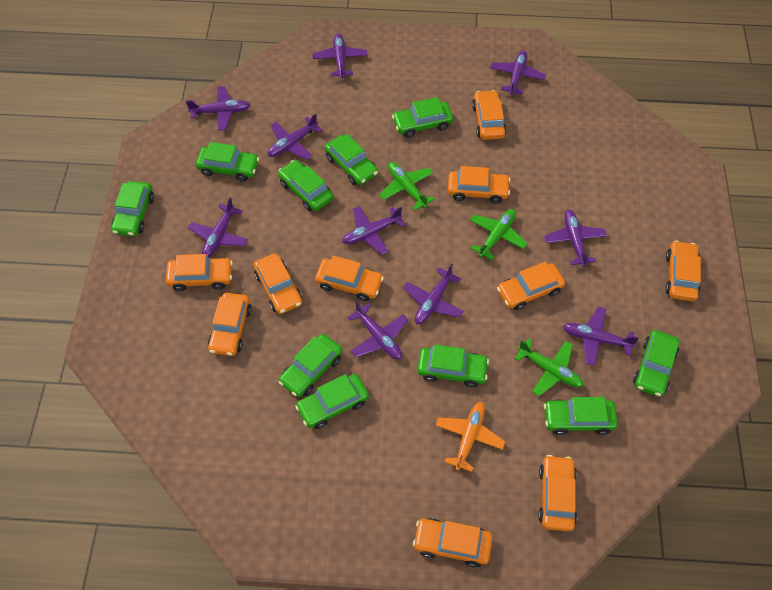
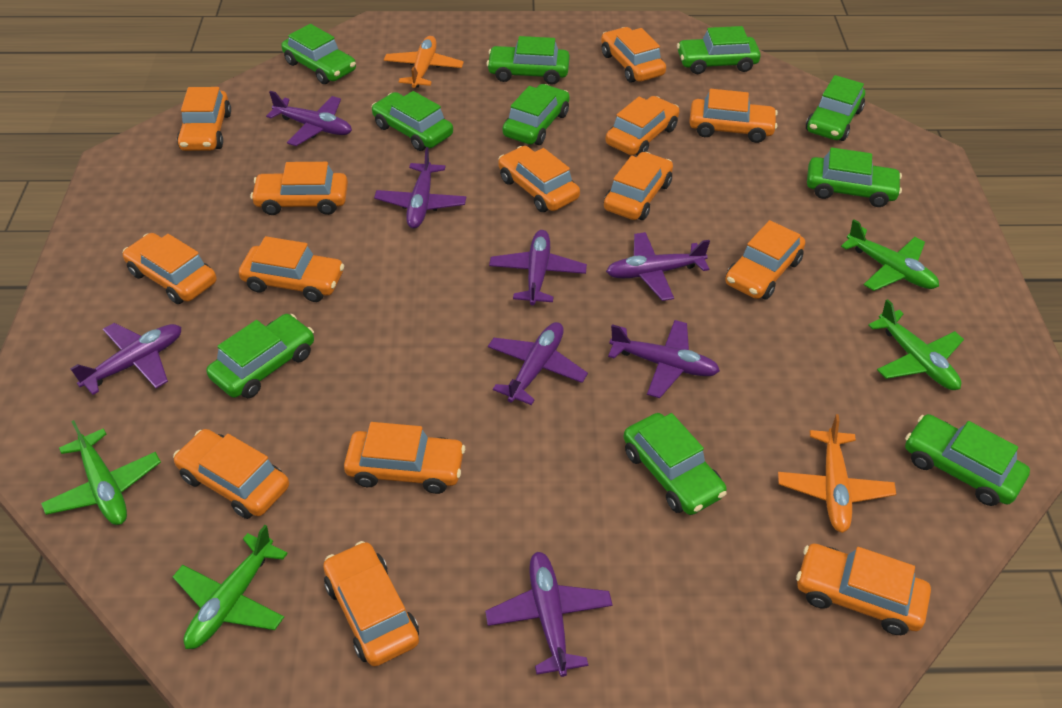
green plane: [379,162,435,210] [470,209,528,260] [514,339,583,396] = 3 -> [41,420,161,525] [173,525,288,649] [841,219,939,291] [868,299,964,390] = 4
orange car: [166,254,233,291] [208,293,252,356] [253,253,302,314] [315,256,384,301] [413,518,493,567] [448,166,510,203] [472,90,507,140] [497,261,565,310] [538,455,577,532] [665,241,701,301] = 10 -> [123,233,217,304] [173,429,289,519] [177,87,231,151] [239,236,344,302] [250,162,348,215] [323,541,419,667] [344,422,465,494] [498,146,580,212] [601,27,666,83] [604,152,673,220] [606,96,680,156] [689,89,778,143] [725,220,805,300] [796,544,931,635] = 14
orange plane: [435,402,506,472] = 1 -> [384,36,464,88] [778,414,896,533] = 2
purple plane: [186,86,250,131] [188,197,248,257] [267,114,323,160] [312,33,368,78] [342,206,405,255] [348,301,408,360] [403,264,464,324] [490,50,546,95] [544,210,607,267] [563,306,639,366] = 10 -> [70,323,181,395] [266,91,352,146] [374,147,466,228] [485,552,613,677] [488,322,588,405] [489,230,587,305] [606,232,710,301] [608,320,720,398] = 8

